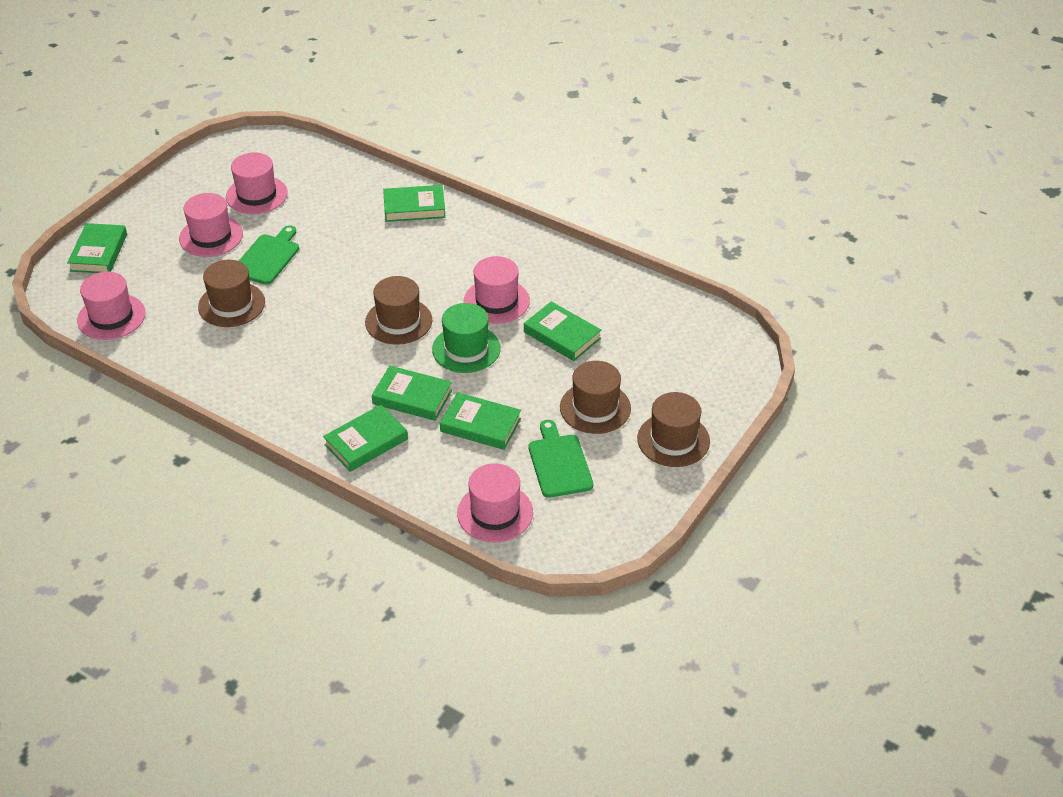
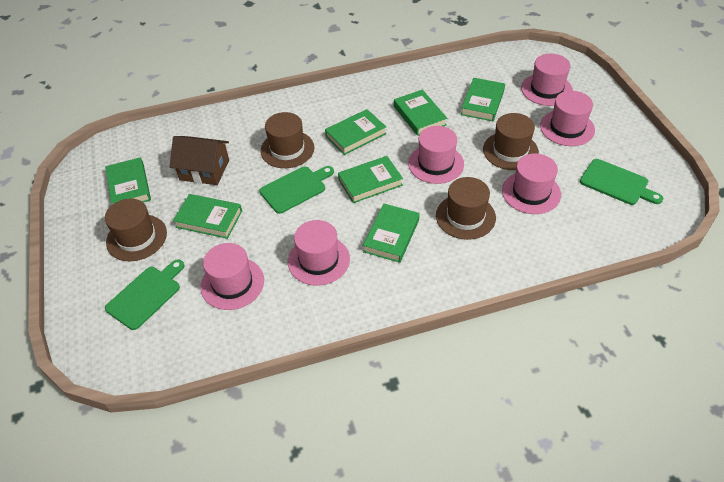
brown house: none = 0 -> [170,136,229,185] = 1
green book: [67,223,127,273] [323,405,408,472] [372,366,452,421] [383,185,446,222] [440,392,521,450] [524,301,601,361] = 6 -> [105,157,151,204] [173,194,242,239] [325,109,387,155] [338,156,403,203] [363,204,420,263] [394,90,447,136] [461,78,505,121] = 7
green cutting board: [239,225,299,285] [529,420,593,498] = 2 -> [105,259,184,330] [260,166,334,214] [580,159,663,205] = 3
green hat: [432,303,501,373] = 1 -> none = 0
pink hat: [77,271,146,340] [179,193,243,257] [226,152,288,214] [457,463,533,543] [464,256,530,324] = 5 -> [200,243,264,310] [288,220,350,286] [408,126,464,184] [502,153,561,214] [521,54,573,106] [540,91,595,146] = 6

